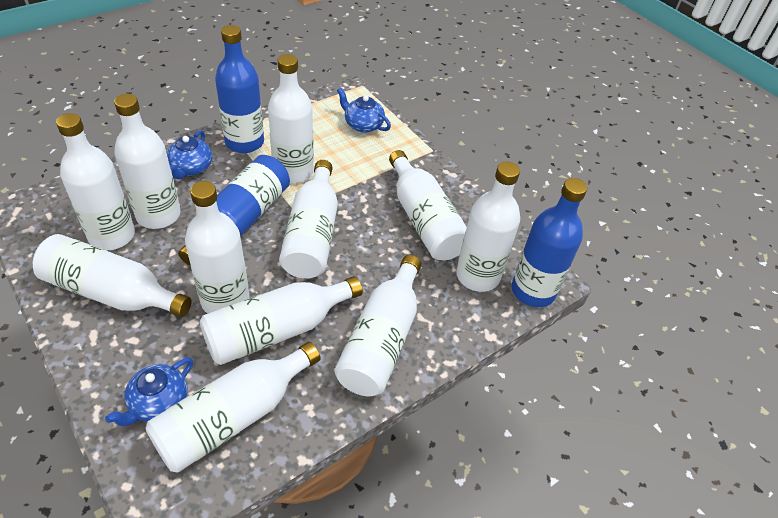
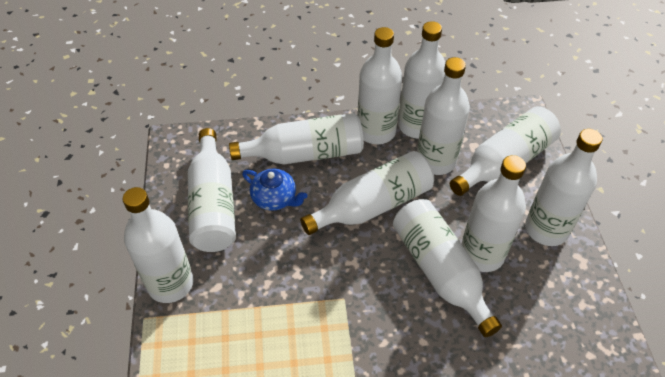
blue bottle: [178,155,290,266] [215,25,264,153] [512,178,587,307] = 3 -> none = 0
blue teapot: [105,358,193,426] [167,130,212,179] [337,88,391,133] = 3 -> [242,169,308,211] = 1

